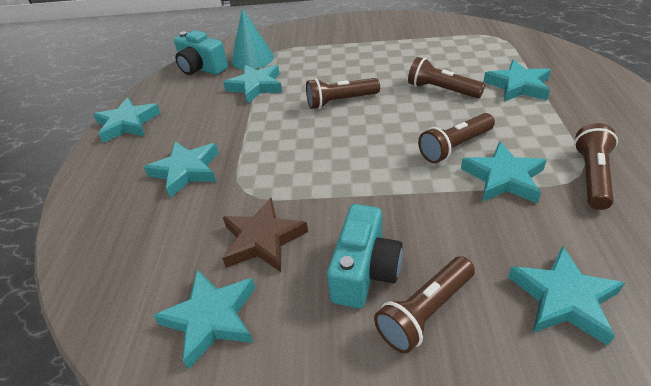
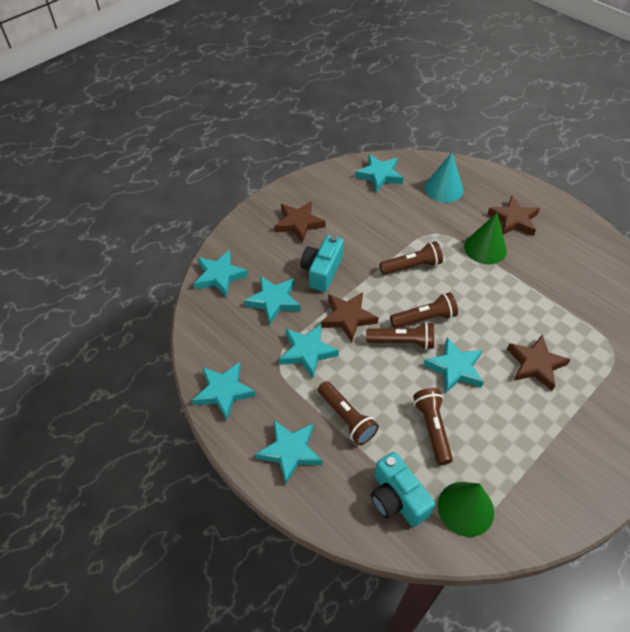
brown star: [222,198,308,272] = 1 -> [274,201,326,243] [321,292,379,342] [488,195,540,236] [507,335,571,391] = 4
green cone: none = 0 -> [438,482,494,537] [464,213,507,265] = 2

